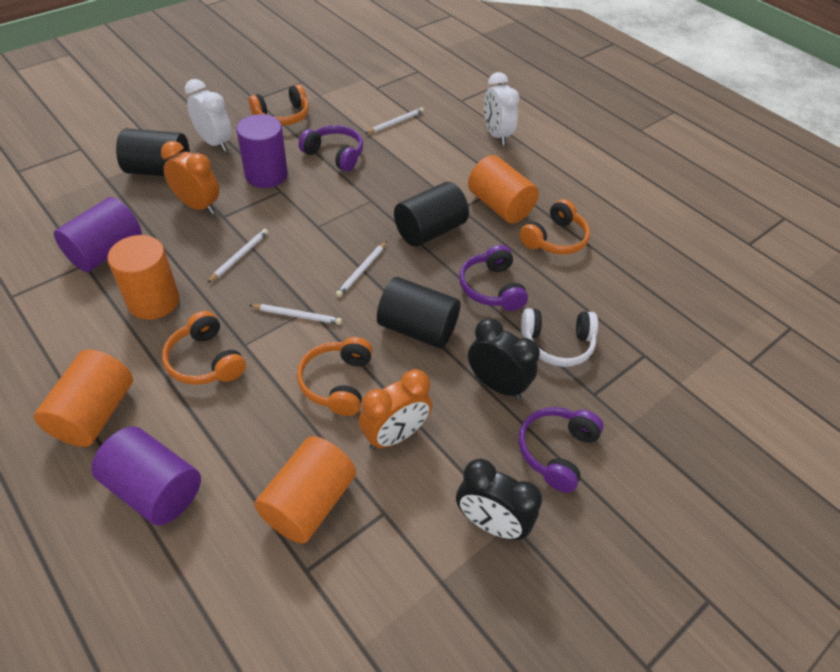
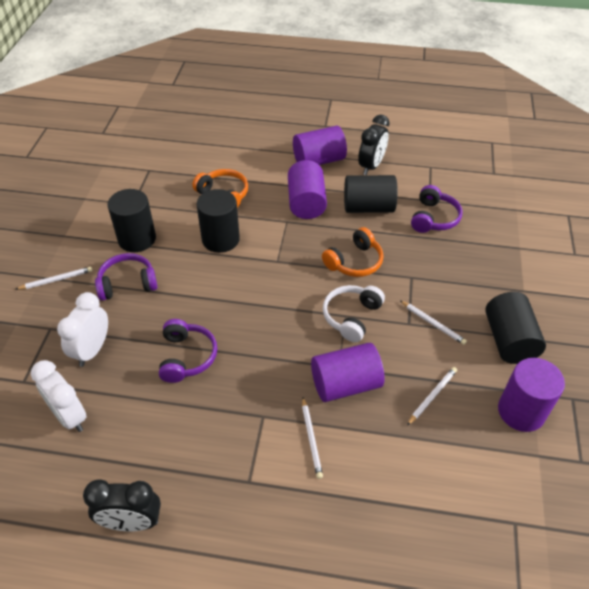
black cylinder: [116,128,190,176] [377,277,460,349] [394,182,469,247] = 3 -> [107,189,156,252] [197,189,240,253] [344,175,398,213] [485,292,546,364] = 4
orange clock: [161,141,219,214] [359,369,432,450] = 2 -> none = 0
orange cylinder: [34,349,133,447] [107,235,179,320] [254,436,356,543] [468,155,539,223] = 4 -> none = 0
orange headphones: [162,311,246,385] [249,84,309,126] [297,337,373,416] [520,199,590,255] = 4 -> [192,169,248,208] [322,227,383,277] = 2
purple cylinder: [54,197,142,272] [91,427,201,526] [236,114,288,188] = 3 -> [288,160,327,219] [293,125,347,165] [311,343,385,402] [498,358,565,432] = 4

